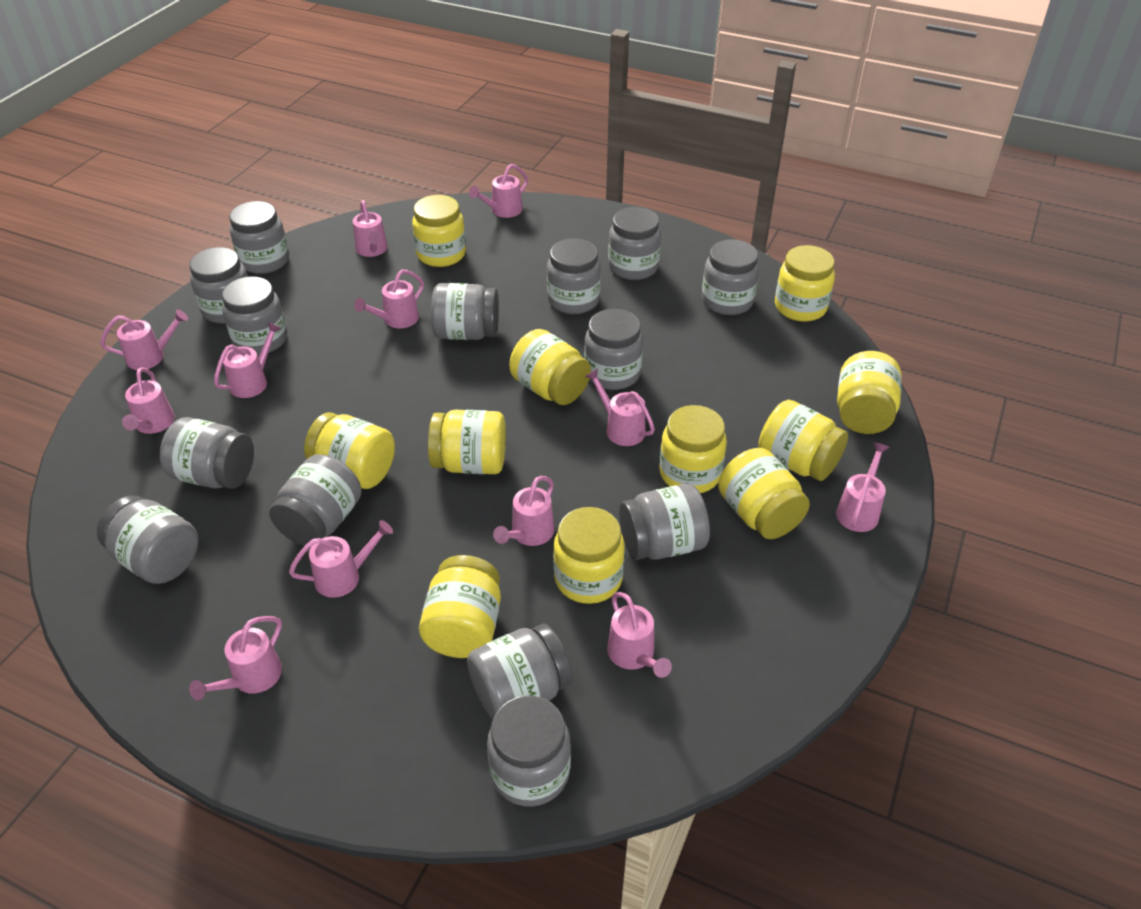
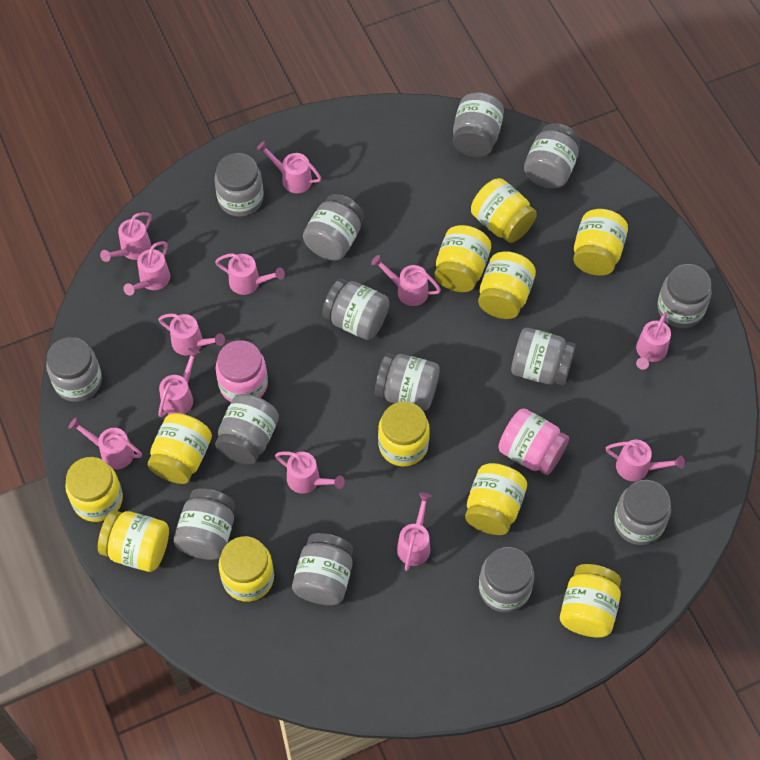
pink jar: none = 0 -> [215,340,268,402] [498,408,569,475] = 2

